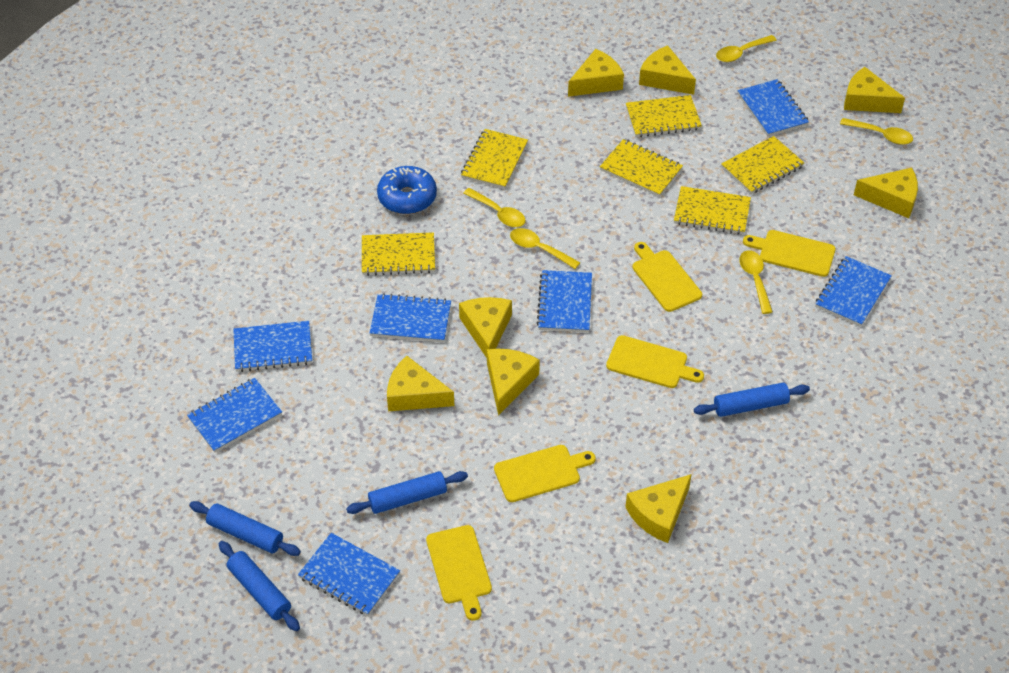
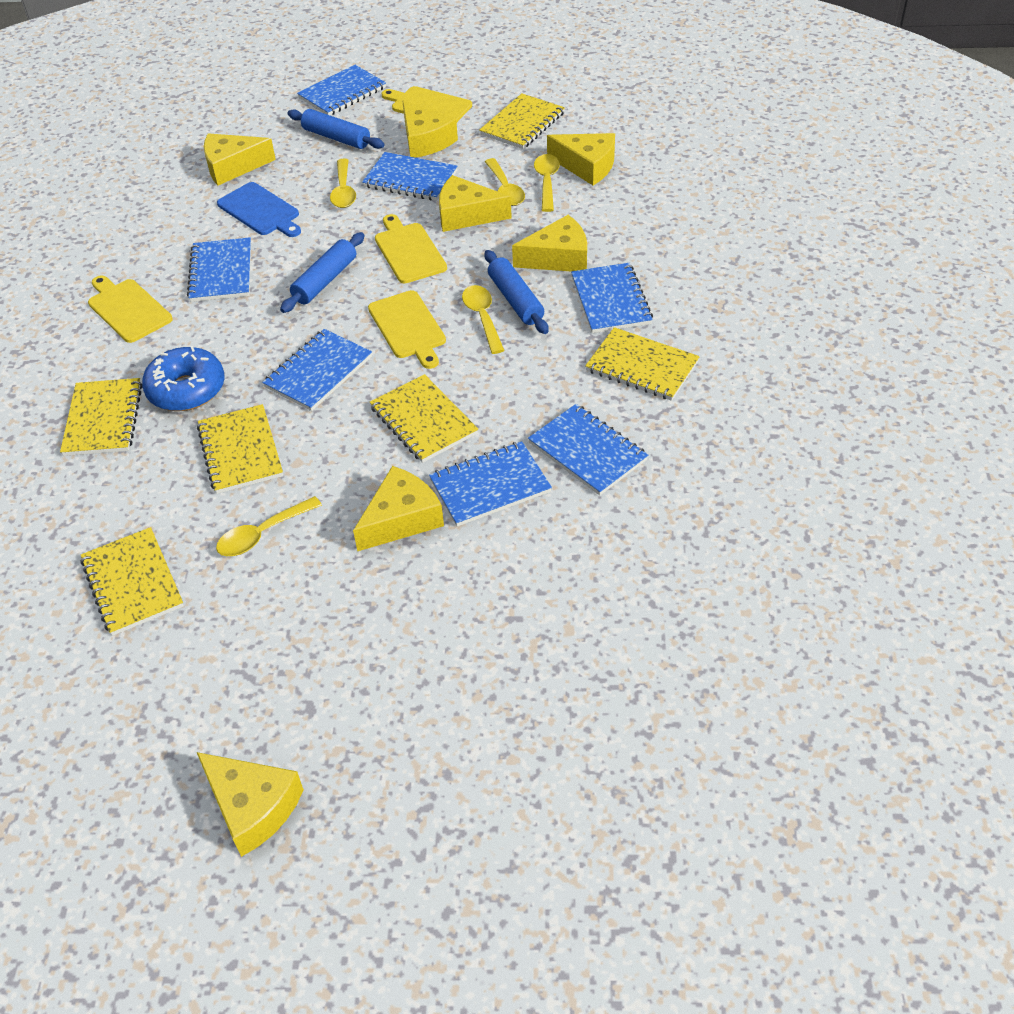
blue cutting board: none = 0 -> [217,182,301,237] = 1
blue rolling pin: [189,501,301,556] [219,541,300,631] [346,471,468,514] [694,383,810,417] = 4 -> [280,232,364,313] [287,109,384,149] [485,250,549,334] = 3
yellow cheese: [387,356,454,411] [459,297,512,358] [487,349,540,416] [568,49,624,97] [625,474,692,543] [639,45,696,95] [844,67,905,113] [854,168,918,218] = 8 -> [197,752,304,857] [204,133,276,185] [353,466,444,551] [403,101,458,158] [439,175,512,232] [512,215,587,271] [547,133,615,185] = 7
yellow cutting board: [426,525,492,621] [494,445,596,502] [606,335,704,388] [632,242,702,312] [743,230,836,277] = 5 -> [88,275,173,343] [368,290,446,369] [375,214,447,283] [382,86,472,122] = 4

